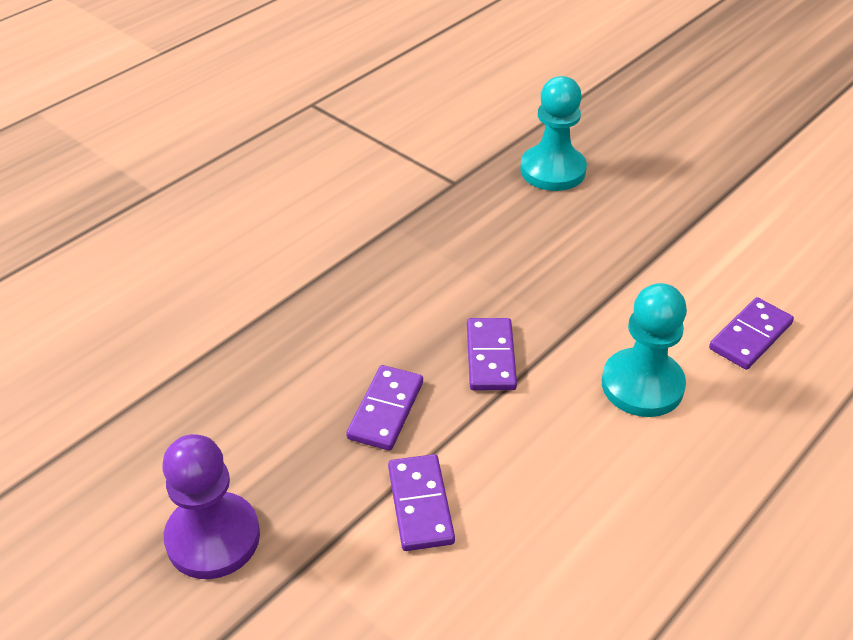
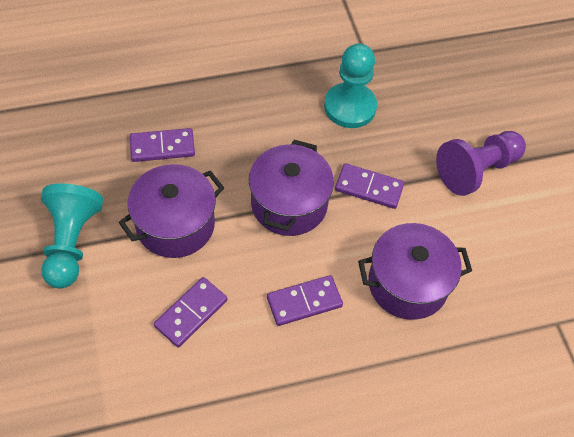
purple pot: none = 0 -> [118,164,224,258] [249,140,334,236] [358,223,472,320] = 3

